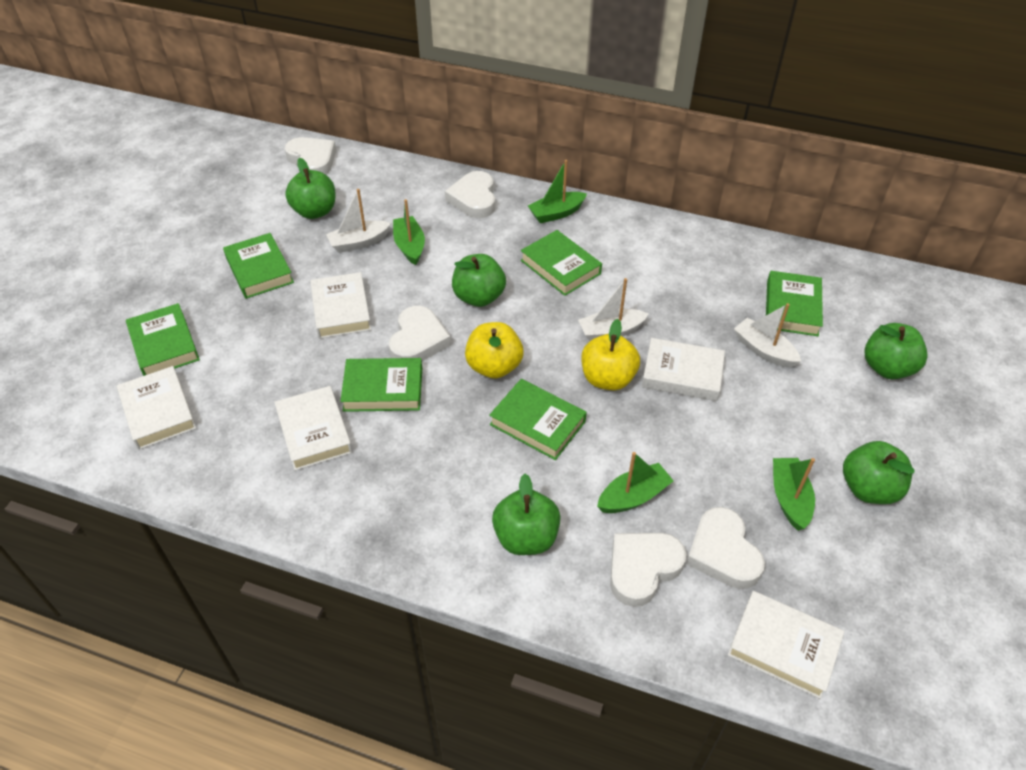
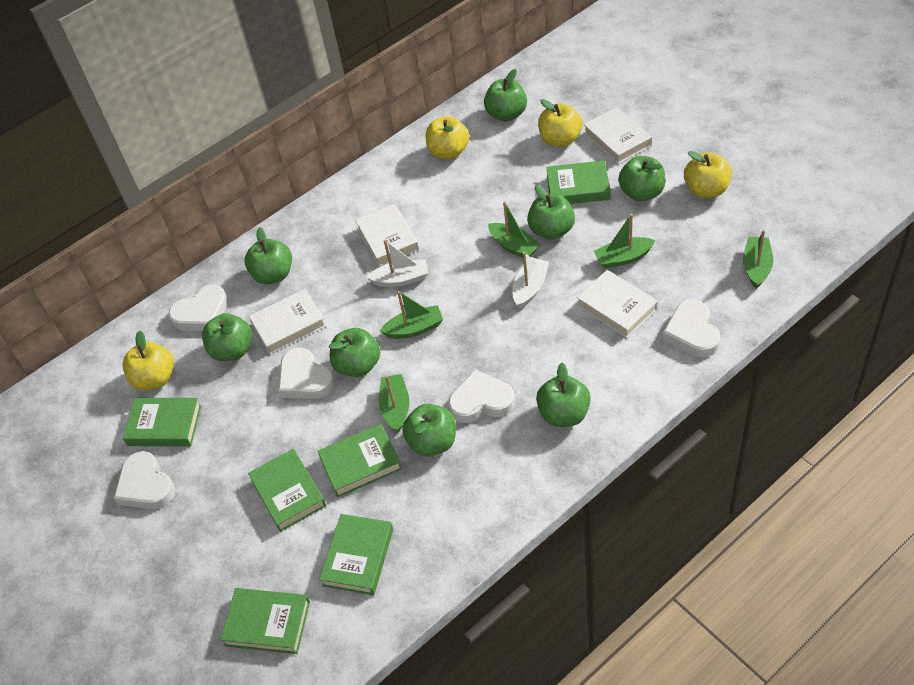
green apple: [285,158,335,219] [452,254,506,307] [492,474,560,555] [843,441,915,504] [865,323,928,379] = 5 -> [202,313,252,361] [245,227,292,284] [329,328,380,377] [402,404,456,456] [484,69,527,122] [527,185,575,240] [536,363,591,427] [618,156,665,201] = 8
green boat: [393,199,425,265] [528,160,587,223] [597,452,673,513] [773,458,815,531] = 4 -> [379,374,410,433] [380,291,443,339] [488,201,541,258] [594,214,656,269] [743,230,773,289] = 5
white boat: [326,189,391,253] [578,278,649,341] [734,303,801,368] = 3 -> [367,240,428,287] [513,252,549,308] = 2
white book: [117,366,197,450] [274,386,353,471] [310,272,372,339] [642,338,725,401] [728,591,844,699] = 5 -> [249,289,326,354] [355,204,419,267] [577,270,658,338] [584,107,652,164] = 4
yellow apple: [465,322,524,379] [581,319,640,390] = 2 -> [123,330,174,390] [426,116,469,159] [538,99,582,147] [684,151,732,198] = 4

